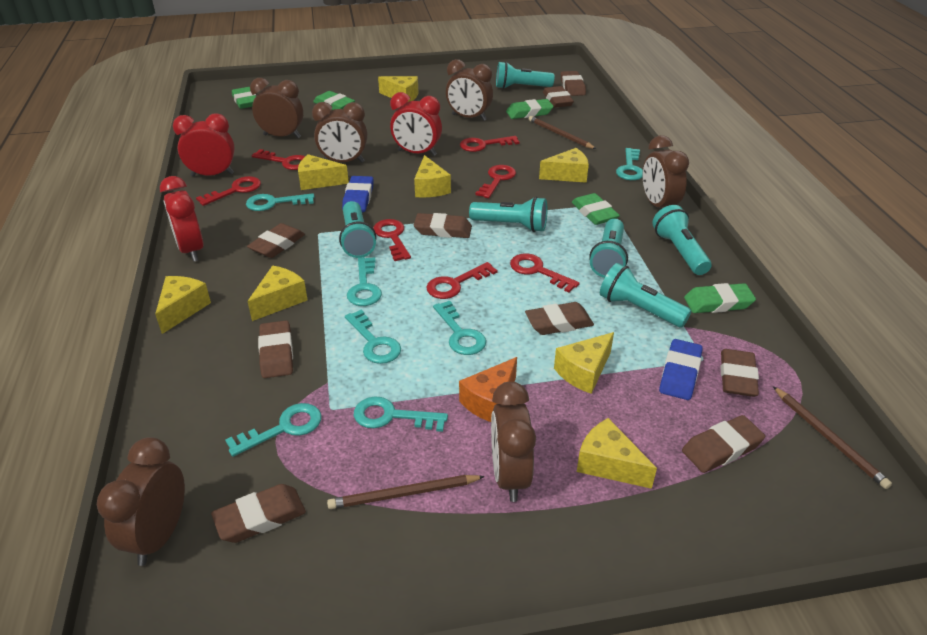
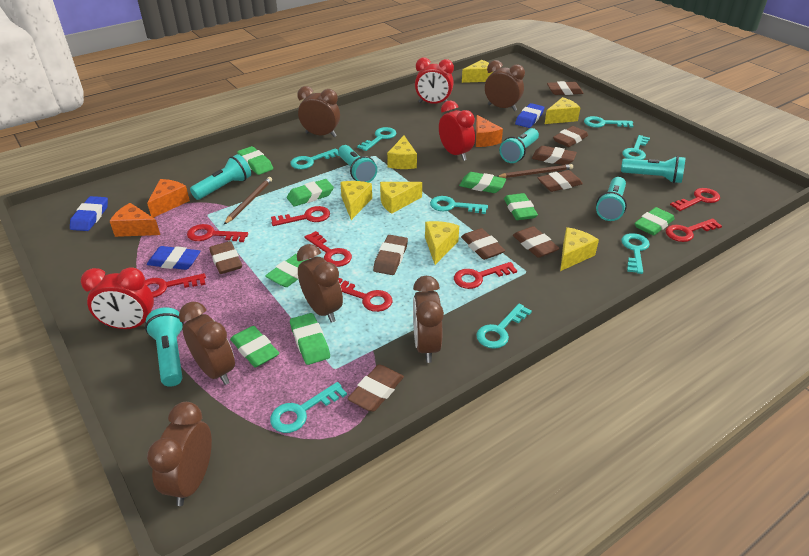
blue eraser: [342,176,374,212] [659,339,703,400] = 2 -> [70,196,108,231] [147,246,200,270] [515,103,544,128] = 3
brown pencil: [327,475,485,509] [529,116,596,149] [773,386,892,489] = 3 -> [224,177,272,224] [496,164,573,178] = 2
green eraser: [232,87,256,109] [313,91,355,110] [506,99,554,119] [572,193,620,225] [684,283,756,313] = 5 -> [230,326,279,367] [237,146,273,175] [265,254,308,287] [287,179,334,207] [290,313,330,365] [459,172,506,193] [504,193,538,220] [635,207,675,235] = 8
orange cheese: [459,357,517,422] = 1 -> [110,203,160,237] [147,179,190,218] [476,115,503,147] = 3
red key: [196,176,261,206] [252,149,305,170] [373,219,411,261] [426,262,497,299] [460,136,519,152] [475,165,516,198] [510,253,580,293] = 7 -> [145,273,206,298] [187,224,248,242] [271,206,330,226] [304,231,352,267] [338,278,393,312] [454,262,517,289] [666,218,722,242] [670,188,720,211] = 8
turquoise key: [225,403,322,457] [246,193,315,211] [345,309,401,364] [347,257,382,306] [354,396,448,432] [433,301,486,355] [616,148,643,180] = 7 -> [270,382,347,433] [290,148,339,169] [357,127,396,151] [430,196,488,214] [476,304,532,349] [584,116,633,128] [621,233,650,274] [622,135,650,160] = 8
yellow cheese: [155,276,211,334] [247,266,307,321] [298,154,349,190] [378,76,418,102] [414,155,451,198] [539,148,589,183] [554,332,614,394] [577,418,657,489] = 8 -> [340,181,372,220] [380,182,422,214] [387,136,417,169] [425,221,459,265] [462,60,494,83] [545,97,581,124] [560,227,599,271] = 7

